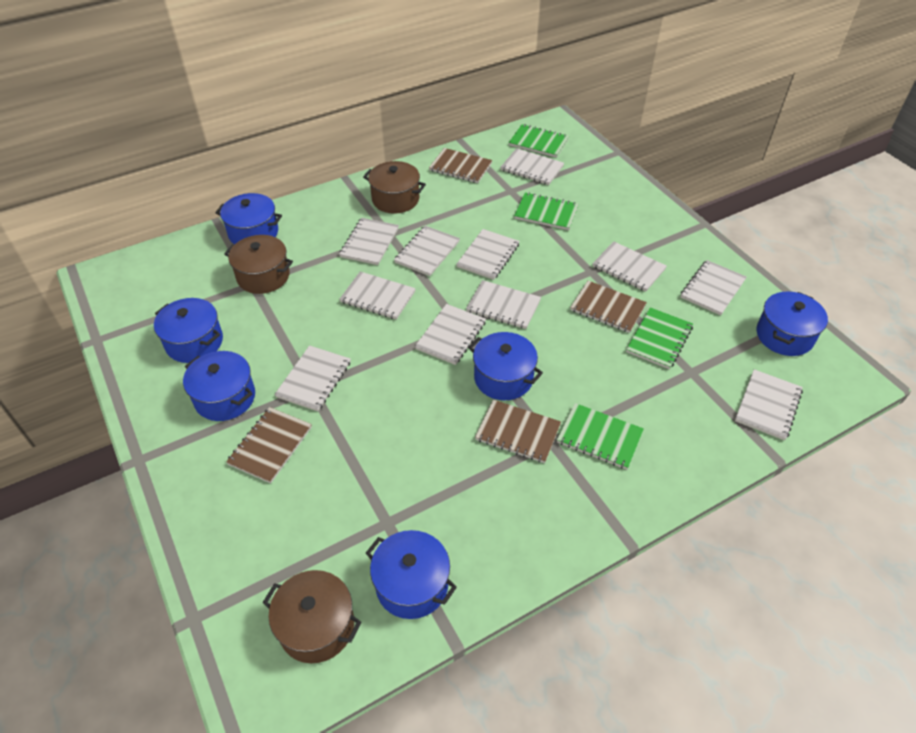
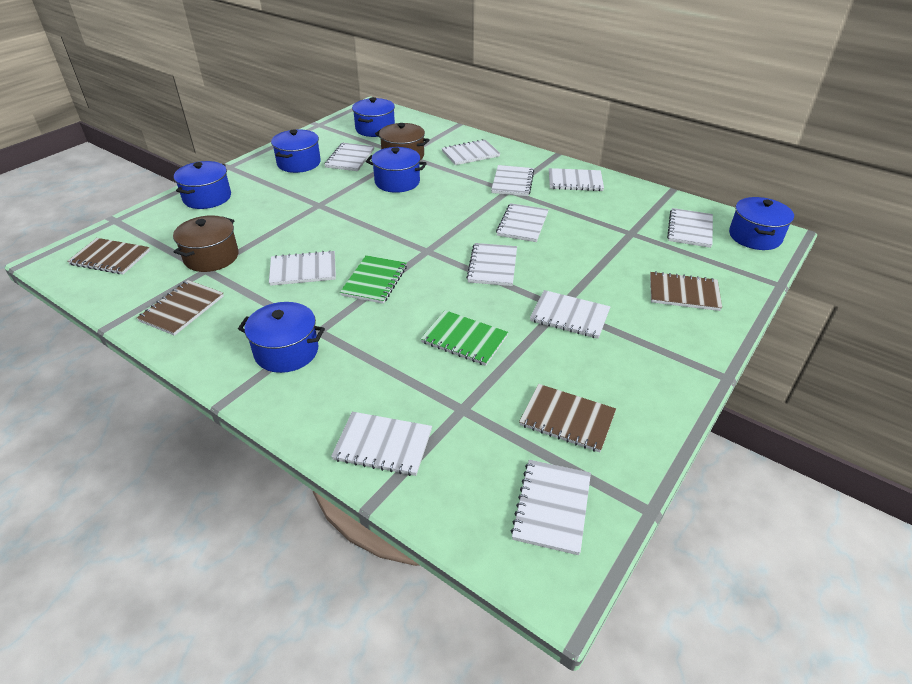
brown pot: [224,235,293,294] [262,570,362,663] [363,161,426,214] = 3 -> [173,215,238,272] [375,123,430,160] = 2
green notebook: [509,124,569,158] [514,193,579,230] [557,403,644,470] [626,307,693,369] = 4 -> [340,255,407,304] [421,310,508,366] = 2

